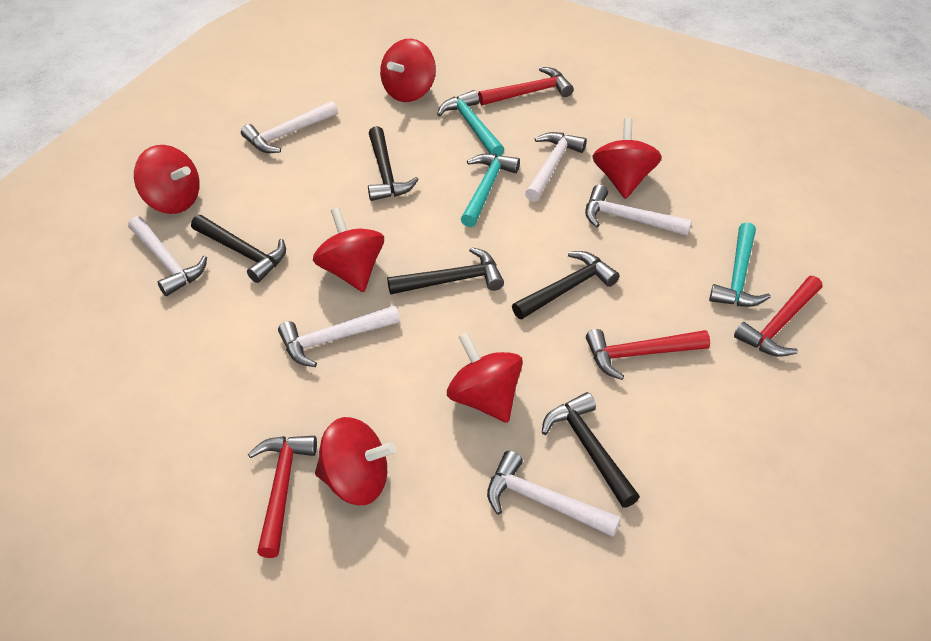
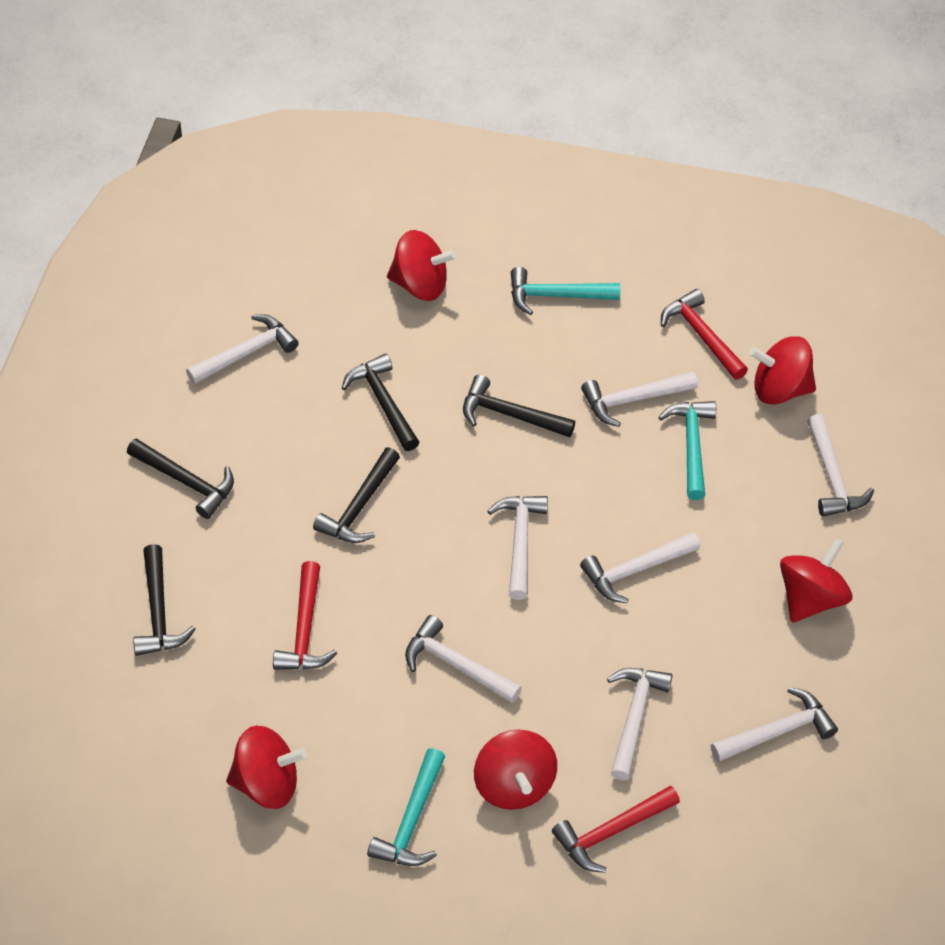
red hammer: [248,436,317,558] [478,67,574,105] [586,329,710,380] [734,276,822,357] = 4 -> [273,561,337,670] [552,785,680,873] [661,289,748,380] = 3
red spinning top: [134,145,200,214] [313,207,384,292] [315,417,396,506] [380,39,436,102] [447,332,523,423] [592,118,662,199] = 6 -> [226,726,307,809] [387,230,457,301] [474,730,557,810] [749,336,816,405] [780,538,852,623] = 5
white hammer: [128,216,207,296] [241,101,338,153] [278,305,400,367] [487,451,621,537] [525,132,587,202] [585,185,692,236] = 6 -> [186,314,298,384] [405,615,522,703] [488,496,548,600] [580,532,701,603] [581,371,698,427] [607,668,673,781] [711,687,838,762] [807,414,874,517] = 8

